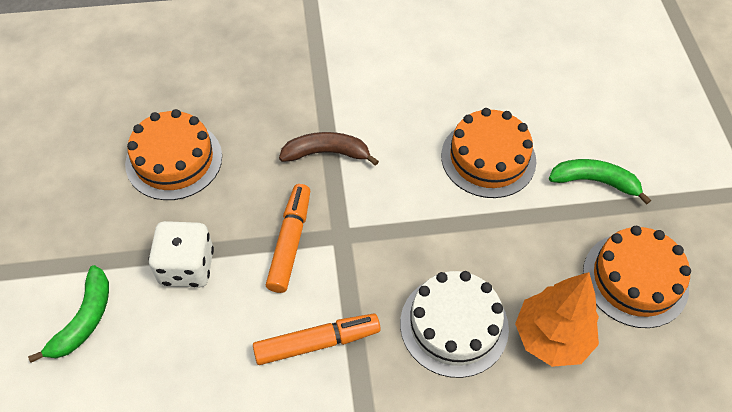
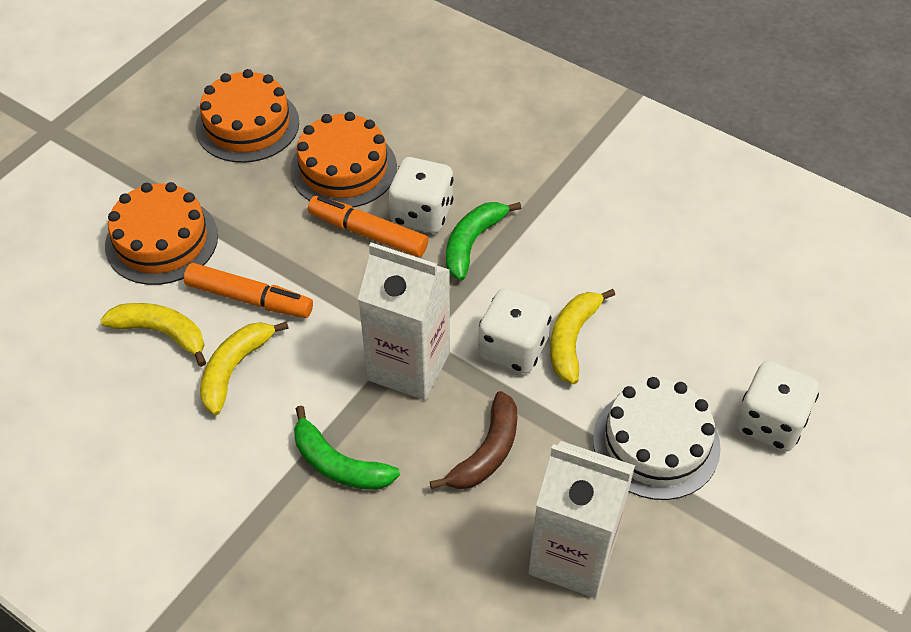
orange tree: [515,272,599,367] = 1 -> none = 0
white carton: none = 0 -> [358,243,450,400] [528,441,635,598] = 2
white dice: [148,221,214,287] = 1 -> [389,157,454,233] [478,288,552,374] [736,361,819,451] = 3
yellow banana: none = 0 -> [100,303,206,367] [200,321,289,415] [550,289,615,384] = 3

